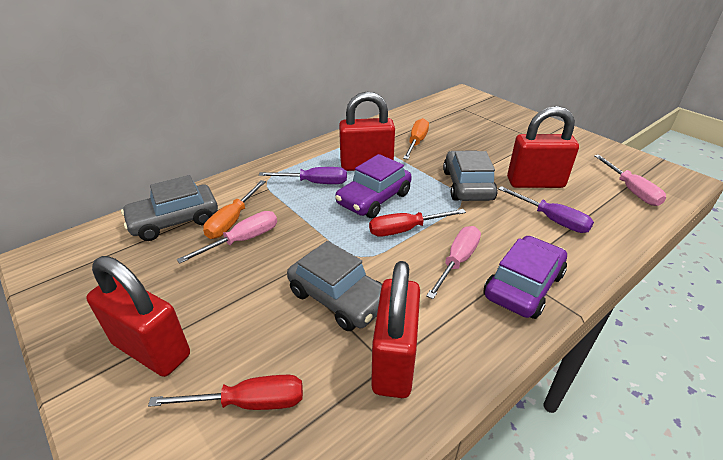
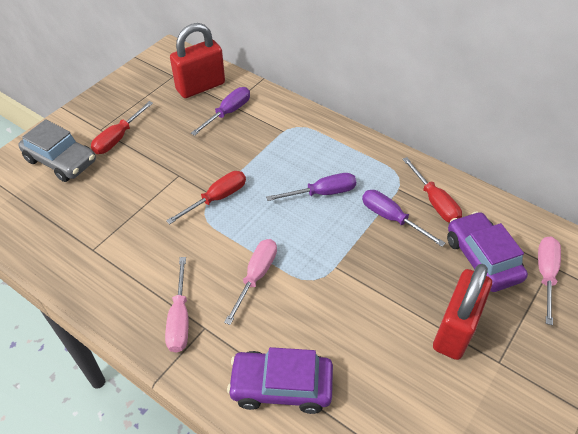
grey car: [121,175,218,241] [287,241,382,331] [443,150,498,201] = 3 -> [18,119,96,182] = 1
orange screwdriver: [203,180,266,239] [403,118,429,159] = 2 -> none = 0
purple screwdriver: [259,167,347,184] [498,186,594,233] = 2 -> [191,87,250,136] [266,173,356,201] [362,190,445,247] = 3
red padlock: [86,256,190,377] [339,92,395,171] [371,261,420,398] [507,106,579,188] = 4 -> [170,23,225,98] [433,264,492,360] = 2
red screwdriver: [148,375,303,410] [369,209,466,236] = 2 -> [91,101,153,154] [166,171,246,224] [402,157,462,223] = 3

